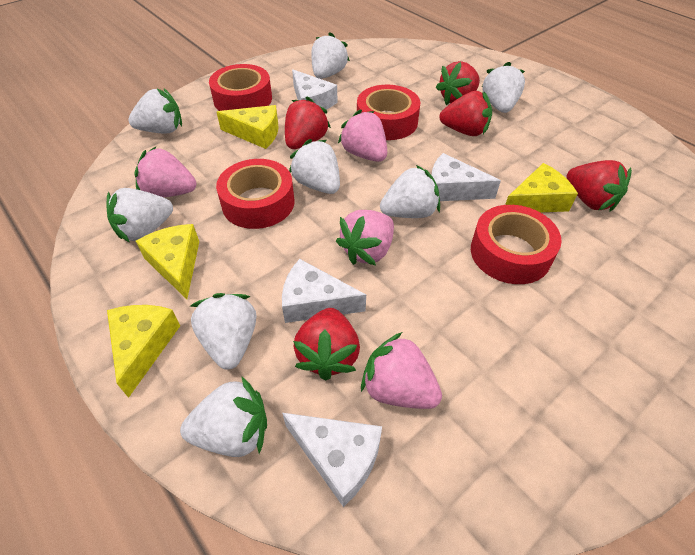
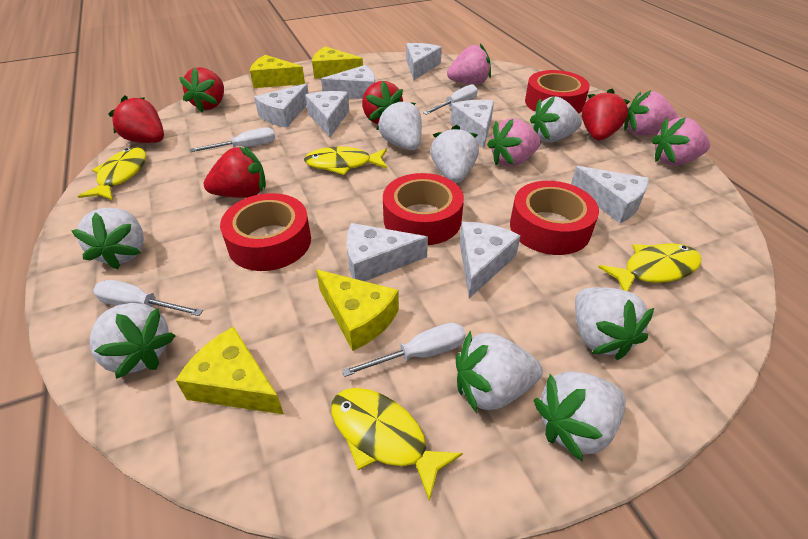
white cheese: [282,259,366,323] [282,413,382,507] [292,69,337,110] [431,153,501,201] = 4 -> [254,84,309,128] [305,91,349,138] [321,65,375,99] [346,223,428,281] [406,43,442,80] [450,100,494,148] [460,222,521,299] [571,166,649,223] = 8
white screwdriver: none = 0 -> [93,280,203,316] [189,127,275,152] [342,323,466,377] [423,84,478,115] = 4
yellow fish: none = 0 -> [78,147,146,200] [304,147,387,175] [331,388,463,502] [598,243,701,291] = 4

